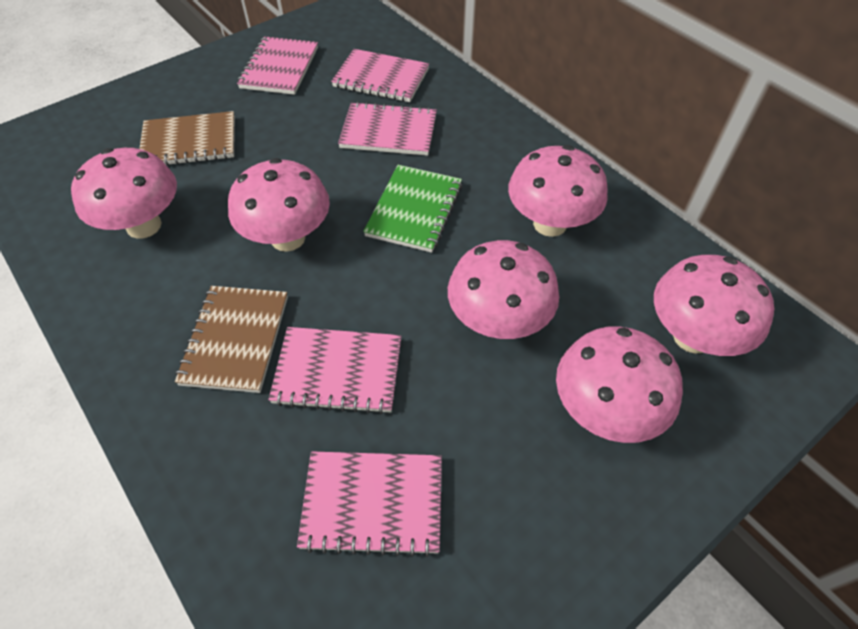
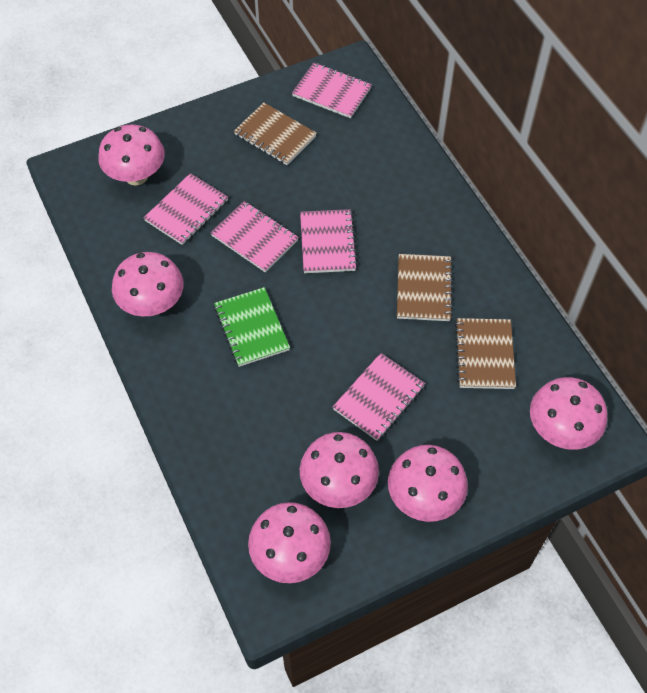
brown notebook: [139,111,235,166] [175,286,288,393] = 2 -> [234,103,317,165] [397,254,453,321] [455,318,516,389] = 3

